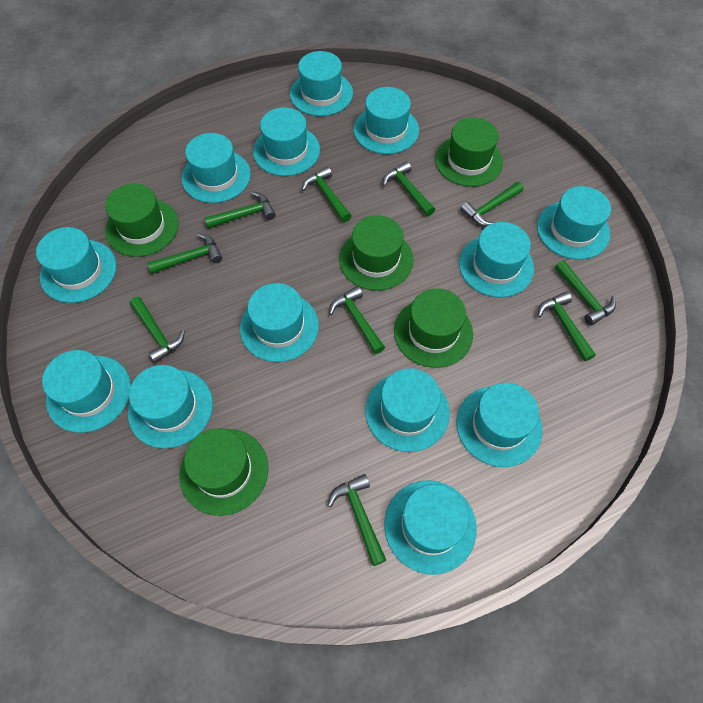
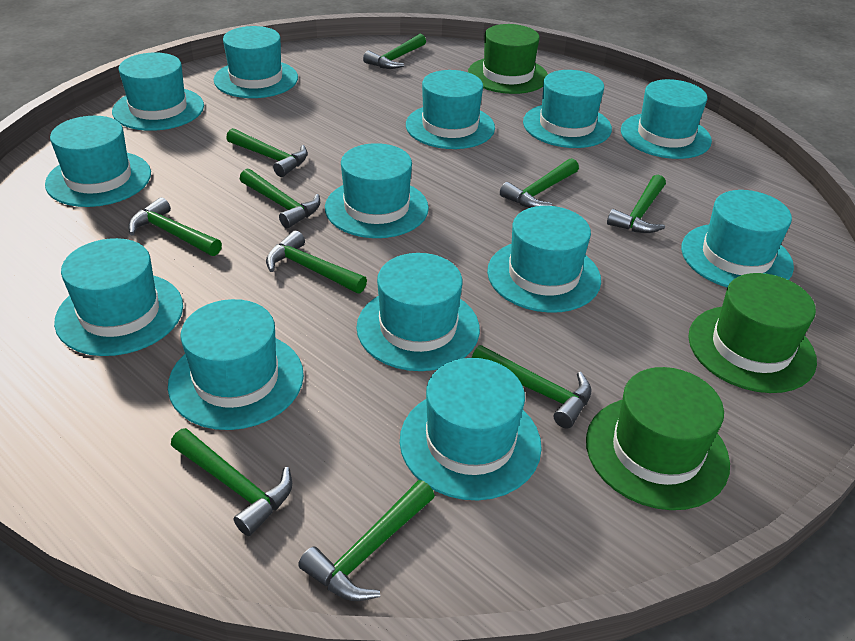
green hat: [105,184,179,257] [179,428,268,516] [339,215,414,291] [394,288,473,368] [435,117,503,187] = 5 -> [468,24,548,94] [586,367,730,510] [688,273,817,393] = 3

